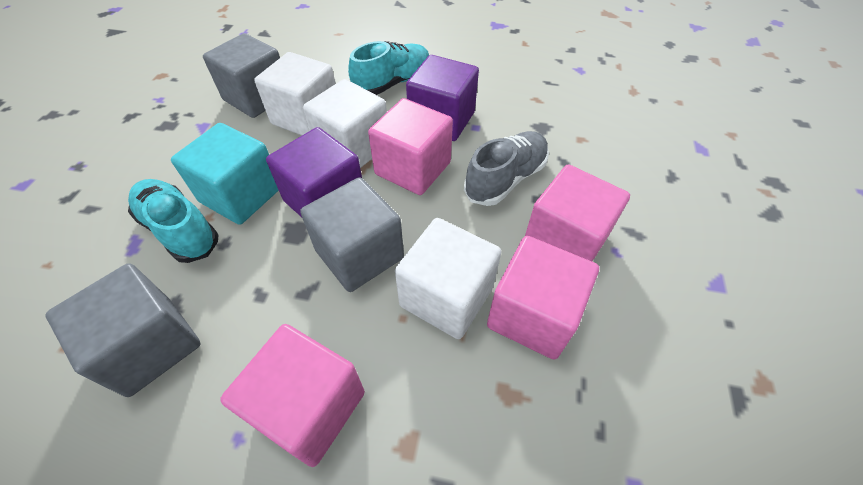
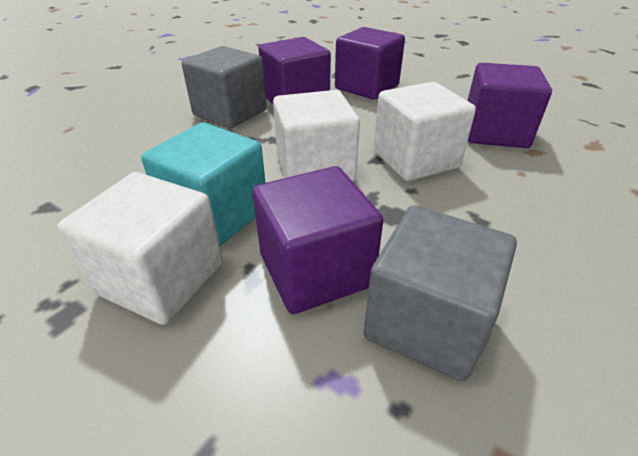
grey cube: [46,263,201,397] [203,33,280,118] [300,177,404,292] = 3 -> [182,46,267,129] [363,205,517,381] = 2
grey shoe: [464,131,549,206] = 1 -> none = 0
pink cube: [220,324,365,467] [368,98,453,195] [487,236,599,360] [525,165,630,261] = 4 -> none = 0
purple cube: [266,127,362,217] [406,55,479,141] = 2 -> [253,166,383,314] [258,37,331,104] [335,27,405,100] [467,63,552,148] = 4
turquoise shoe: [128,179,219,263] [348,41,429,95] = 2 -> none = 0

